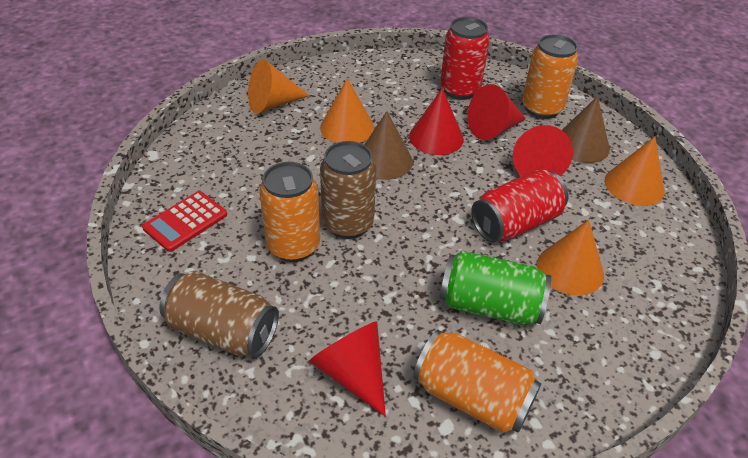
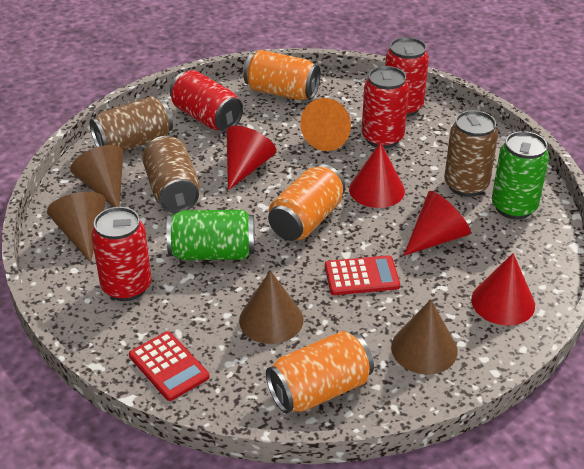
brown can: [159,271,279,357] [320,141,376,239] = 2 -> [90,96,173,151] [142,136,200,213] [444,110,498,197] = 3
brown cone: [364,111,413,180] [562,96,610,163] = 2 -> [47,192,106,263] [70,145,124,207] [239,270,303,344] [391,299,458,374] = 4
green can: [440,251,551,325] = 1 -> [167,210,255,260] [492,131,549,219] = 2
orange cone: [248,59,309,114] [320,78,374,143] [537,220,604,296] [605,137,665,206] = 4 -> [300,98,351,151] = 1
red calculator: [142,191,227,252] = 1 -> [129,331,210,401] [325,255,400,295] = 2
red can: [440,17,490,100] [471,169,569,243] = 2 -> [91,207,152,301] [170,70,243,132] [362,66,409,148] [385,37,429,117] = 4

